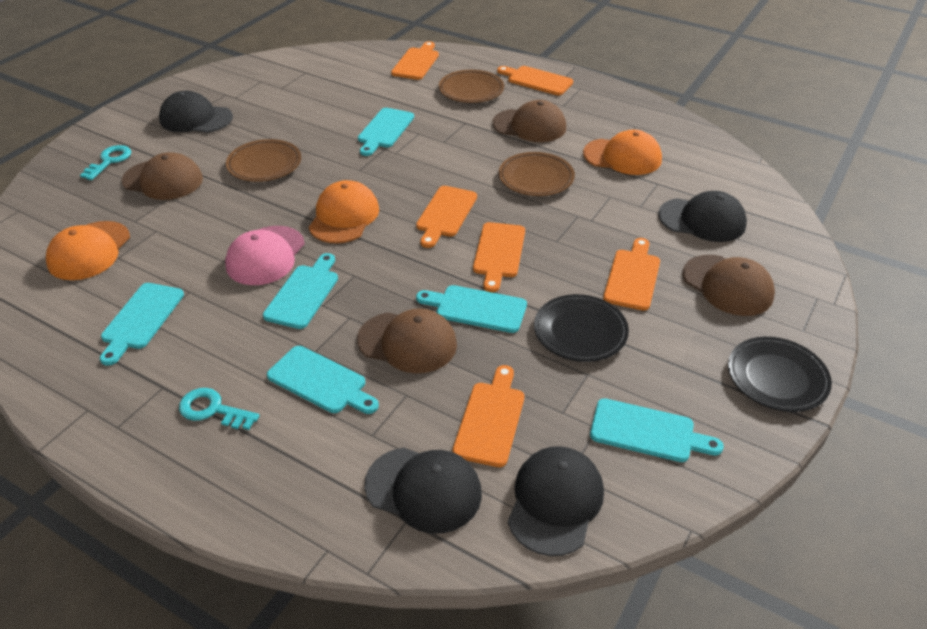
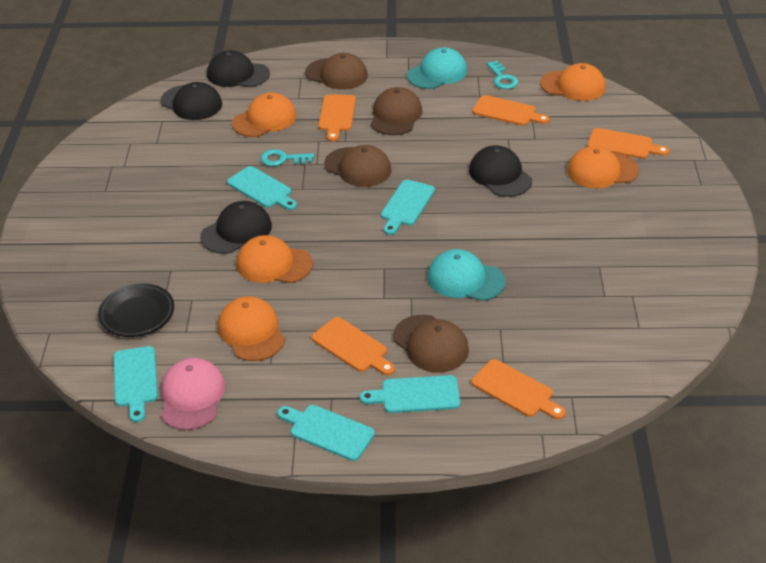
black plate: [534,294,629,362] [728,337,832,412] = 2 -> [98,283,174,337] = 1
brown plate: [226,139,301,182] [439,70,504,103] [499,152,575,196] = 3 -> none = 0
orange cap: [46,221,130,280] [309,180,379,244] [583,130,662,175] = 3 -> [218,296,285,361] [232,93,297,137] [237,235,313,283] [540,63,606,101] [567,146,639,188] = 5
orange cutting board: [391,41,439,80] [416,186,477,248] [452,365,524,467] [473,222,525,292] [497,66,573,95] [603,238,660,311] = 6 -> [312,317,395,375] [318,94,356,142] [471,359,565,419] [472,95,550,126] [587,128,669,159] = 5
turquoise cap: none = 0 -> [407,47,467,89] [427,249,506,301] = 2
turquoise cutting board: [100,283,184,366] [263,253,338,329] [267,346,379,414] [358,108,414,156] [416,285,527,333] [590,398,724,462] = 6 -> [114,346,158,422] [227,166,297,210] [278,405,375,461] [360,375,460,413] [381,180,435,235] = 5

